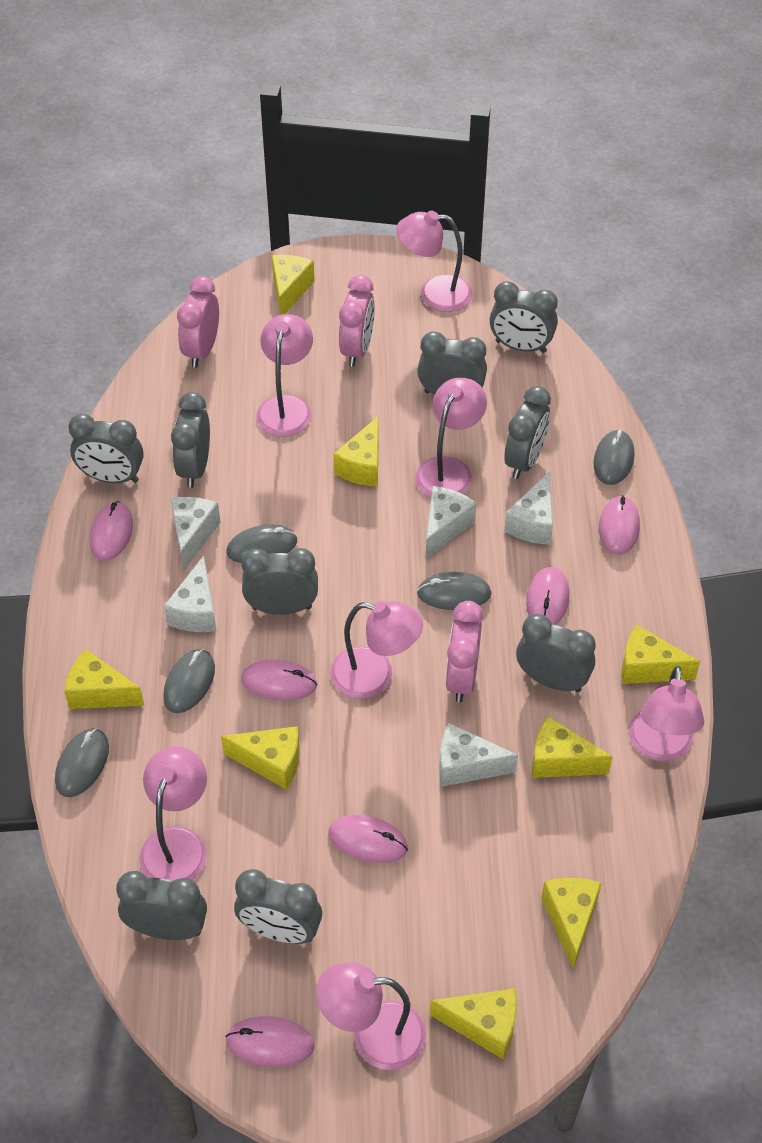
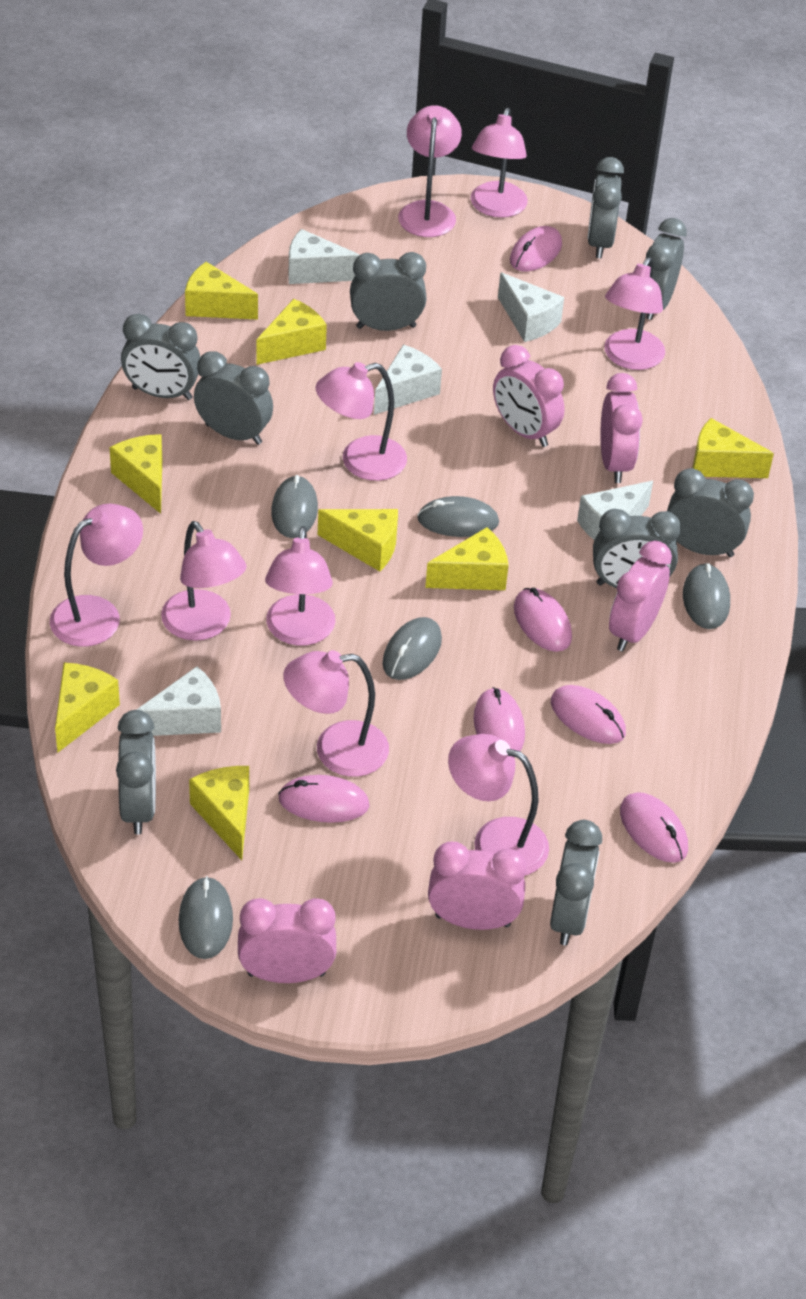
pink clock: [177,276,219,368] [339,275,375,367] [445,601,483,702] = 3 -> [238,898,336,983] [428,842,527,930] [493,345,565,447] [601,373,643,483] [609,540,672,651] = 5
pink lamp: [139,746,207,881] [256,314,313,437] [316,963,426,1070] [330,601,423,699] [396,210,472,312] [415,378,487,498] [629,666,704,761] = 7 -> [50,504,143,647] [161,521,247,641] [265,526,335,646] [283,650,389,777] [316,362,407,481] [398,105,462,237] [448,734,549,875] [470,108,528,218] [604,257,665,370] = 9

